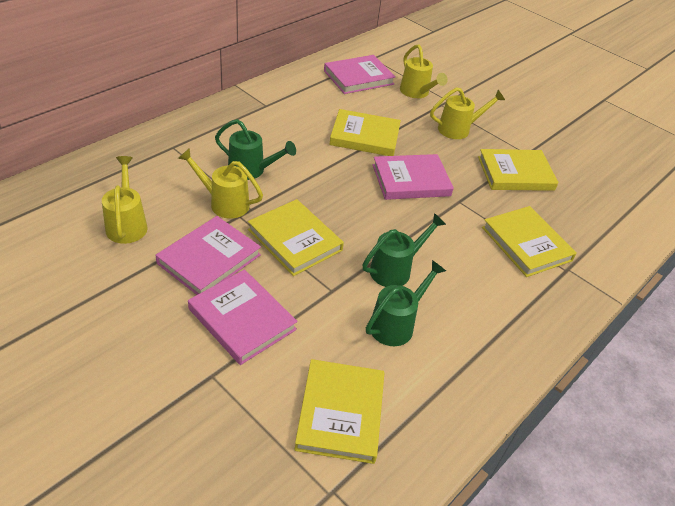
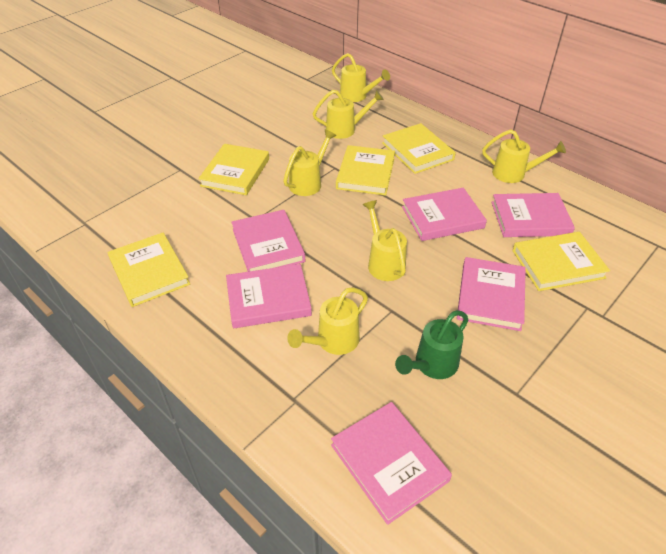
green watering can: [215,119,296,180] [362,213,446,287] [366,260,446,346] = 3 -> [395,310,468,379] = 1
pink book: [156,216,261,295] [188,269,298,365] [324,55,396,94] [373,154,454,200] = 4 -> [226,264,312,328] [231,210,305,272] [331,402,452,525] [402,188,487,241] [457,257,526,331] [491,193,575,237] = 6
yellow watering can: [102,156,148,244] [178,148,263,219] [400,44,448,98] [430,87,505,139] = 4 -> [283,130,336,196] [287,287,368,355] [313,90,384,139] [332,53,390,102] [363,200,407,281] [482,129,566,183] = 6

